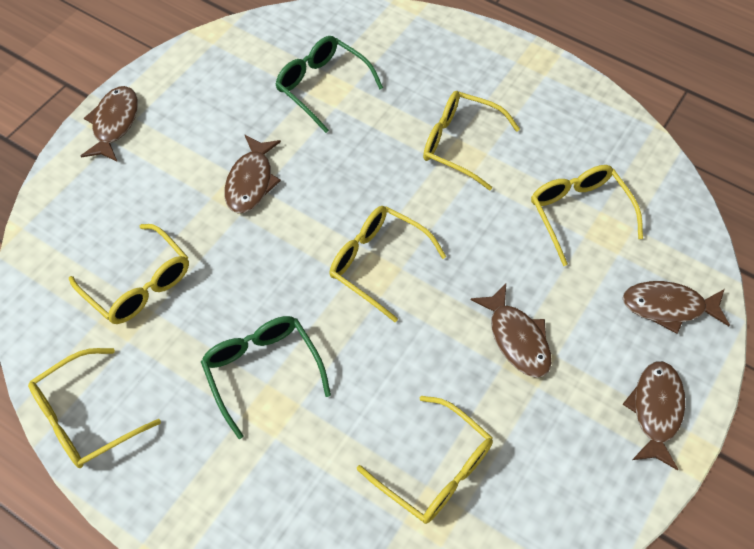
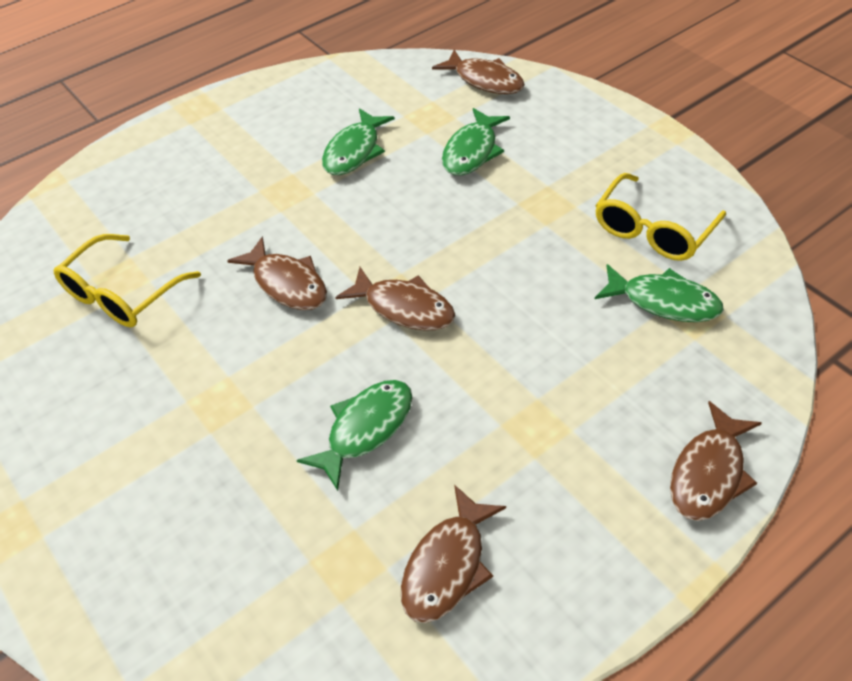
green fish: none = 0 -> [297,380,413,491] [322,108,395,175] [442,108,510,176] [595,264,724,322] = 4
green glasses: [201,316,331,439] [275,36,383,133] = 2 -> none = 0
yellow glasses: [28,348,161,468] [69,224,189,324] [330,206,447,322] [357,396,493,524] [423,91,520,190] [531,165,643,266] = 6 -> [54,234,201,327] [595,173,726,261] = 2

